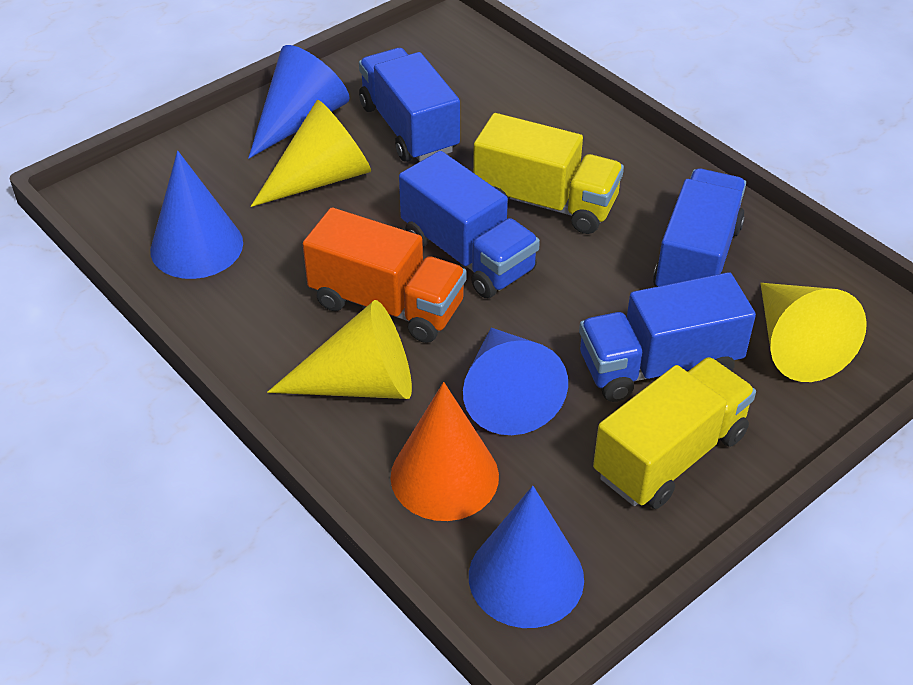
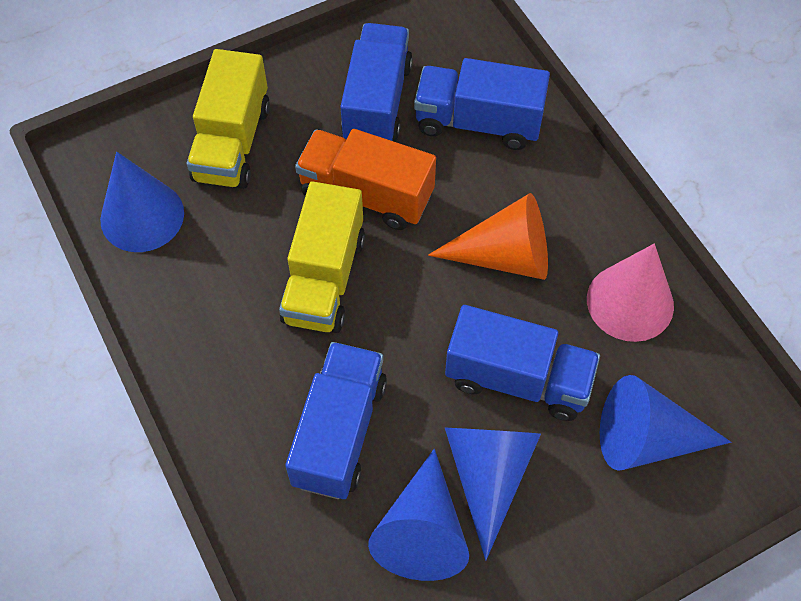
pink cone: none = 0 -> [587,244,674,342] = 1
yellow cone: [251,100,371,207] [267,300,412,399] [760,283,867,382] = 3 -> none = 0

